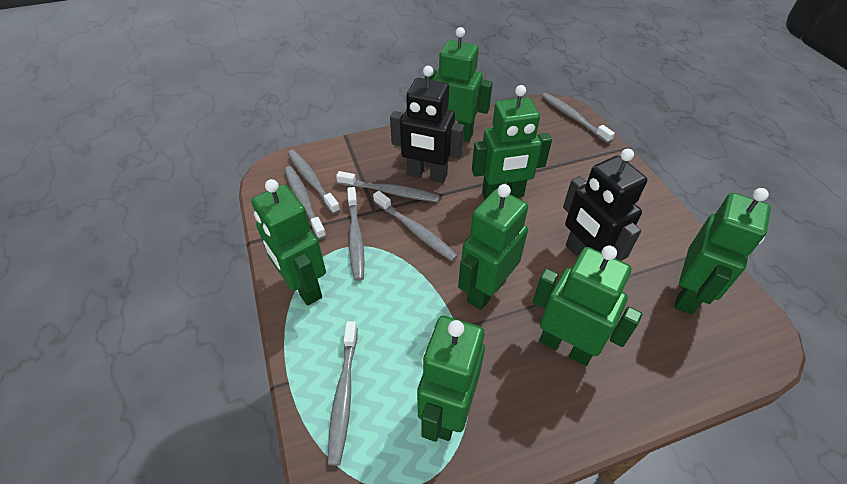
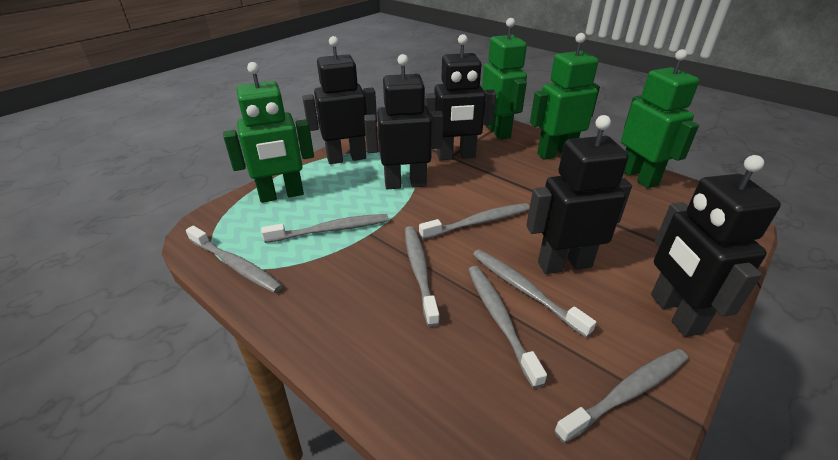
black robot: [390,66,464,183] [563,149,647,261] = 2 -> [302,36,377,164] [364,54,443,189] [425,34,496,160] [526,115,632,274] [651,155,781,337] = 5
green robot: [251,179,326,306] [417,316,485,442] [425,27,493,142] [458,184,528,310] [472,85,552,199] [533,246,642,366] [674,188,771,315] = 7 -> [223,62,314,203] [482,18,527,140] [530,33,600,160] [621,49,699,188] = 4

